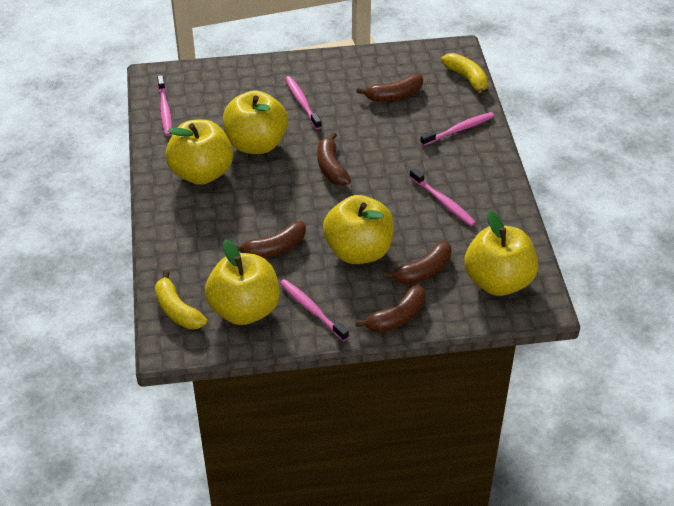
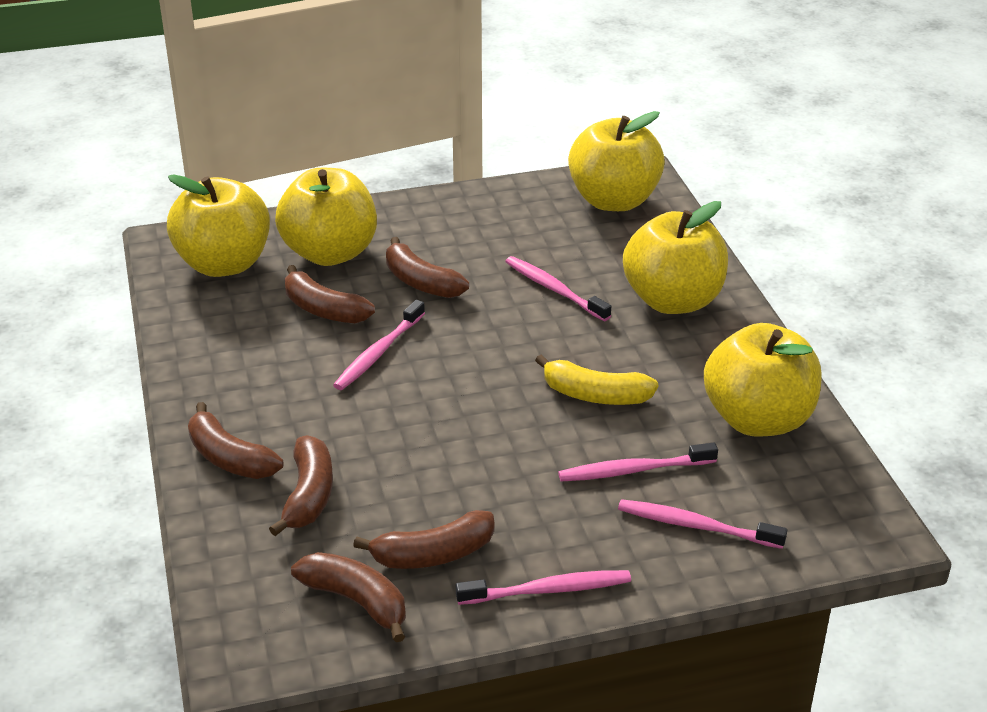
brown banana: [235,221,306,258] [317,132,351,186] [355,285,425,333] [357,74,423,101] [383,241,451,285] = 5 -> [188,402,283,479] [269,435,333,536] [285,265,375,324] [291,552,406,642] [353,510,494,569] [386,237,469,298] = 6
yellow banana: [155,271,207,329] [441,53,488,97] = 2 -> [535,354,659,405] = 1

